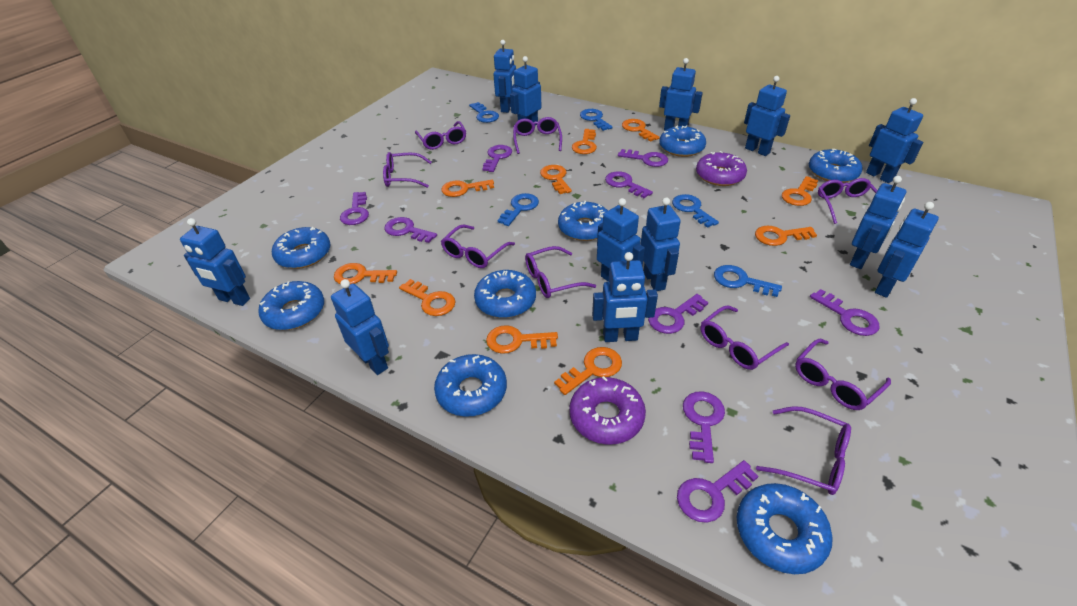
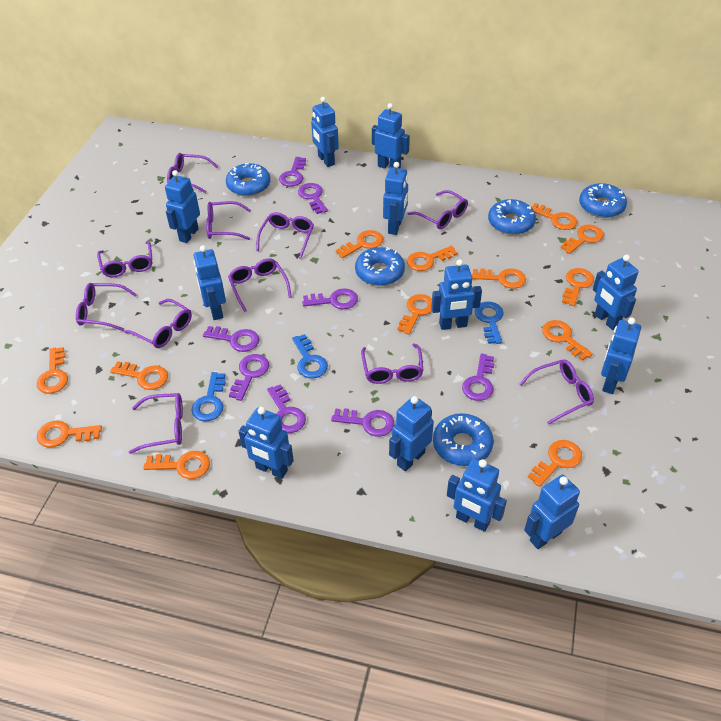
blue donut: [258,281,324,330] [272,227,331,269] [434,354,507,417] [474,270,536,318] [558,201,608,241] [659,125,706,157] [737,483,833,574] [809,149,863,183] = 8 -> [226,163,271,196] [355,247,405,286] [433,413,493,466] [488,199,536,235] [579,183,627,218] = 5
blue key: [469,102,499,123] [498,193,539,226] [580,109,613,131] [672,194,719,228] [714,265,782,297] = 5 -> [191,372,226,421] [292,334,328,379] [474,302,504,344] = 3
orange key: [334,263,397,284] [399,279,456,316] [441,179,494,197] [486,325,558,354] [540,165,572,194] [554,347,622,395] [572,129,597,154] [622,119,660,142] [755,226,817,246] [782,176,818,206] = 10 -> [37,347,68,394] [37,420,102,448] [110,361,168,390] [143,451,210,479] [336,230,383,258] [398,294,432,334] [407,246,457,271] [471,268,526,289] [528,440,582,487] [531,203,577,230] [542,320,593,361] [561,225,604,254] [562,268,594,306] = 13
purple donut: [570,376,646,445] [696,151,747,186] = 2 -> none = 0
purple glasses: [383,152,432,188] [415,121,466,150] [441,225,515,268] [513,117,562,154] [525,246,596,298] [700,305,789,370] [756,406,851,495] [795,339,891,410] [818,178,877,224] = 9 -> [76,283,137,331] [97,241,152,277] [124,299,192,348] [129,393,183,454] [167,153,218,193] [206,201,251,240] [228,258,292,312] [256,212,314,259] [361,343,424,384] [408,190,468,229] [519,359,594,425] = 11
purple key: [340,192,369,225] [384,217,437,243] [482,145,512,172] [605,171,653,198] [618,149,668,167] [648,294,708,334] [677,460,759,523] [683,391,725,463] [810,289,880,336] = 9 -> [203,326,259,352] [229,354,269,401] [267,384,306,433] [279,157,306,187] [298,183,328,214] [302,288,358,309] [331,408,395,437] [462,354,495,401] = 8

